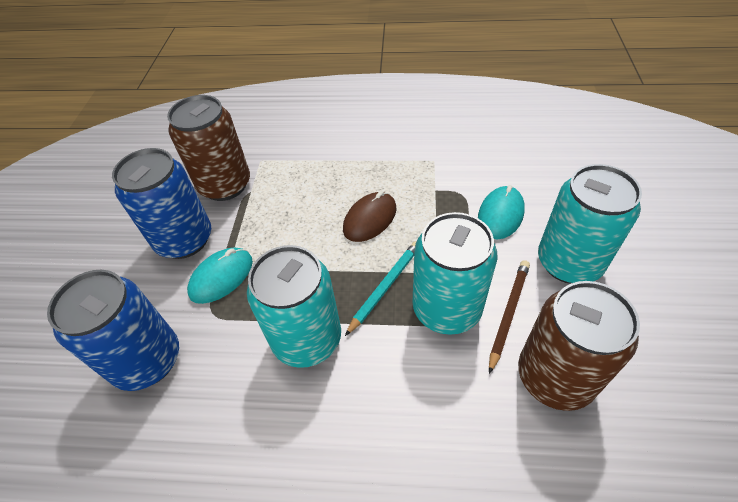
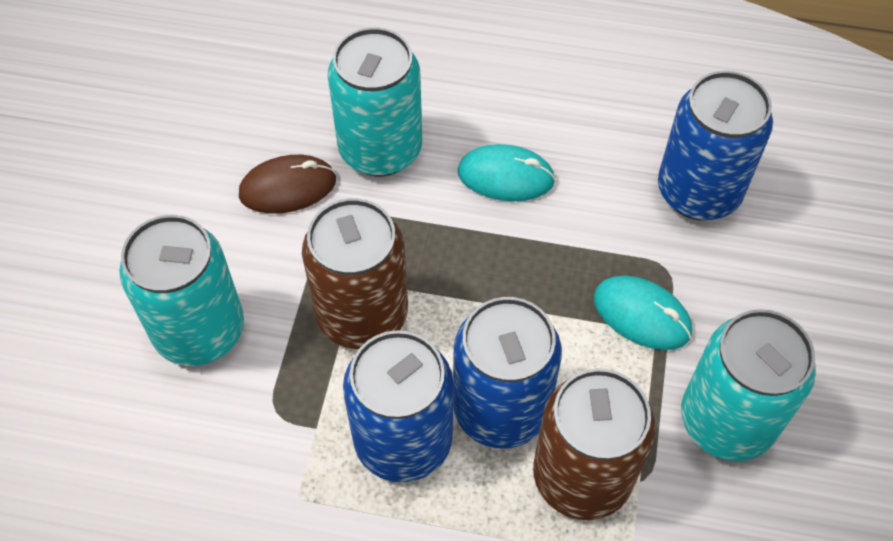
blue can: [47,270,179,391] [112,148,211,259] = 2 -> [343,330,453,482] [453,297,562,449] [658,71,773,220] = 3
brown pencil: [489,260,530,374] = 1 -> none = 0
turquoise pencil: [345,241,416,336] = 1 -> none = 0

